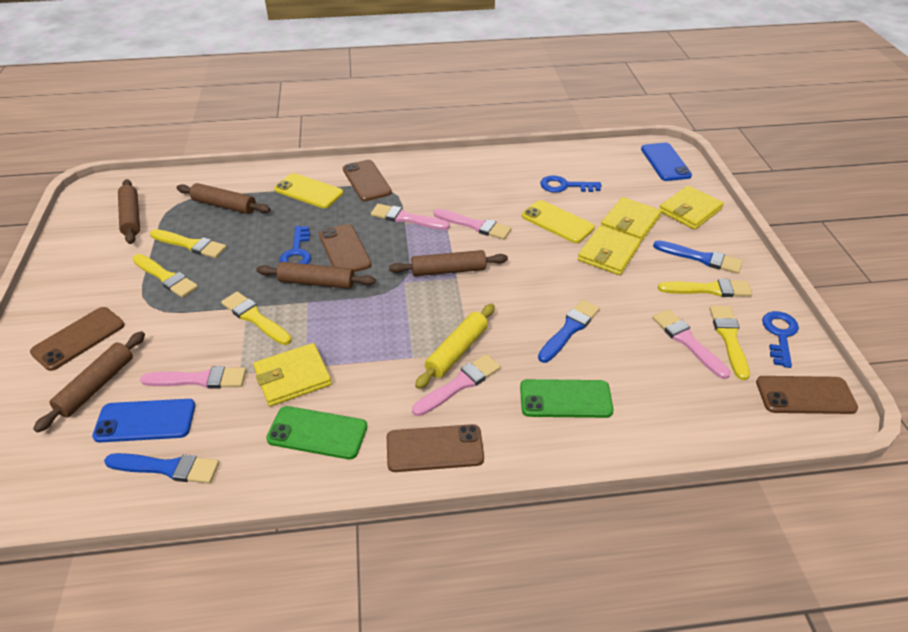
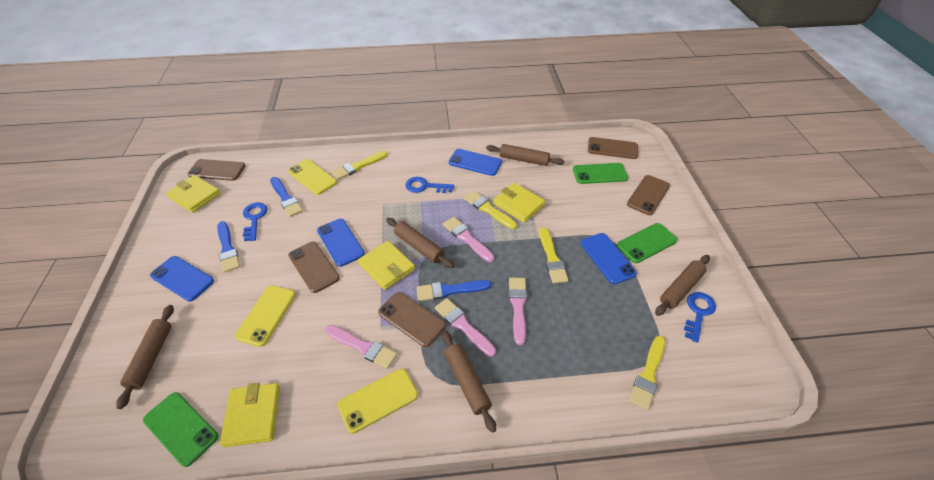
blue phone: [92,399,195,443] [641,143,692,181] = 2 -> [150,256,214,301] [317,219,365,267] [449,149,502,176] [581,233,637,284] = 4
green phone: [266,406,367,459] [520,379,613,418] = 2 -> [143,392,218,467] [573,163,628,184] [617,223,678,263] = 3
pink brush: [140,366,246,389] [371,204,450,230] [412,354,501,416] [434,209,511,240] [652,309,730,379] = 5 -> [325,325,397,369] [435,298,496,357] [443,217,494,262] [509,278,527,345] = 4
yellow brush: [132,254,198,298] [150,229,227,258] [221,291,292,345] [658,279,753,297] [709,306,750,380] = 5 -> [332,151,388,180] [464,191,517,229] [540,228,568,284] [629,336,665,410] = 4
yellow phone: [274,173,343,208] [522,200,595,243] = 2 -> [235,285,296,347] [288,159,337,195] [337,369,418,434] = 3
yellow rolling pin: [415,304,495,389] = 1 -> none = 0

